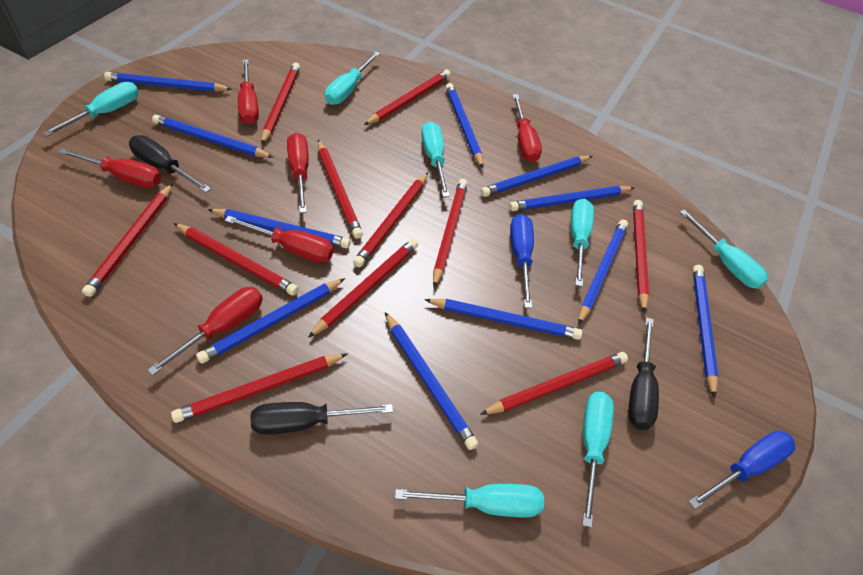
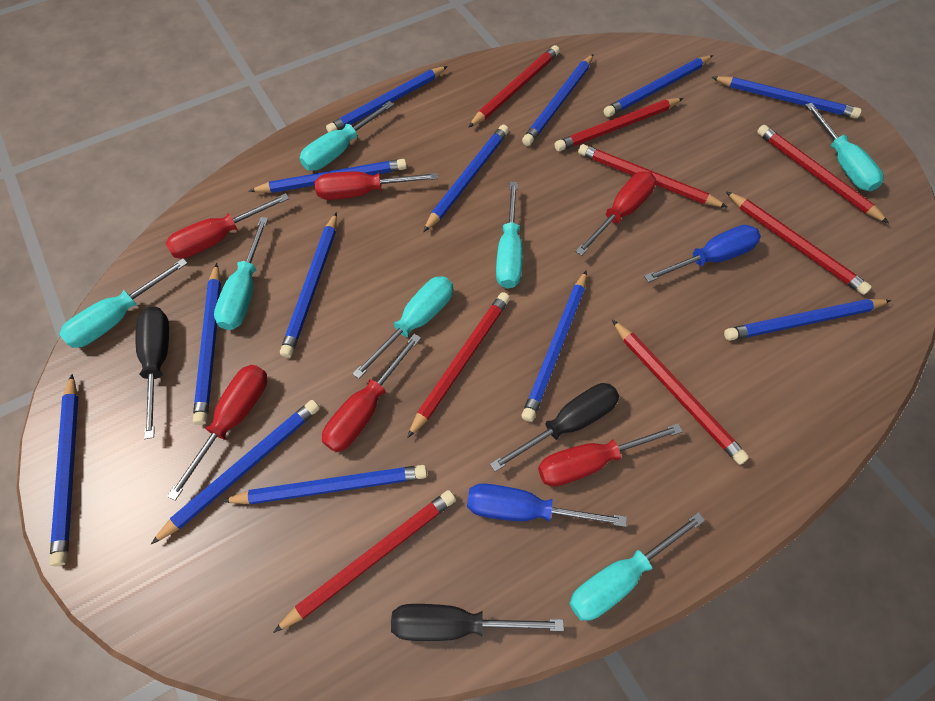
blue pencil: [104,72,232,92] [152,115,274,158] [196,278,345,364] [208,209,351,248] [385,312,478,450] [424,299,582,340] [446,83,483,168] [481,156,592,197] [509,186,634,211] [578,220,628,325] [693,265,719,398] = 11 -> [50,374,78,566] [151,400,320,544] [193,263,221,425] [222,465,427,504] [249,159,407,193] [280,212,337,358] [326,66,448,132] [423,125,509,232] [522,54,594,146] [522,270,587,422] [604,55,713,117] [712,76,862,119] [724,299,891,341] = 13
red pencil: [82,183,173,297] [171,354,347,423] [173,223,298,295] [261,63,300,145] [308,239,418,338] [318,140,363,239] [353,173,428,267] [364,70,451,125] [433,179,468,288] [480,352,628,415] [633,200,649,314] = 11 -> [273,490,456,633] [407,292,510,438] [468,45,560,128] [555,98,683,151] [578,144,728,208] [612,320,749,465] [726,191,872,295] [757,125,889,223] = 8

